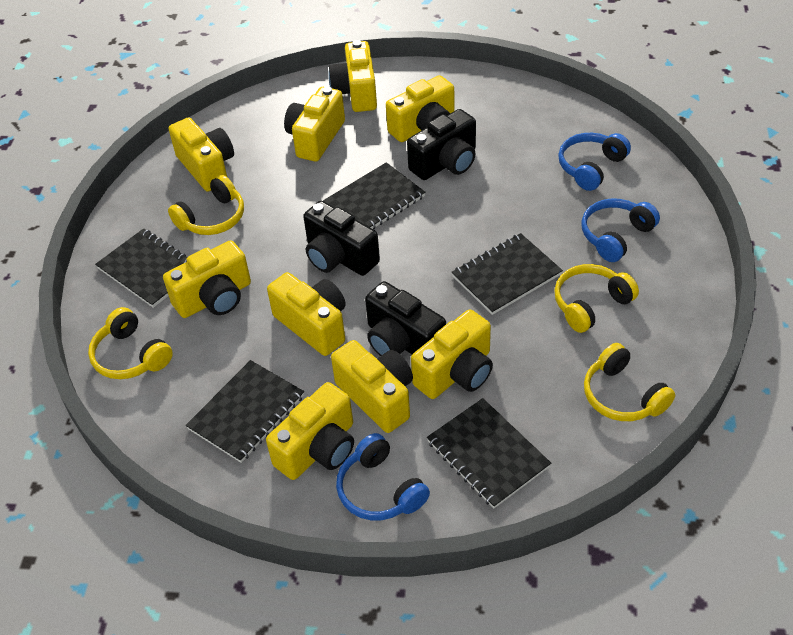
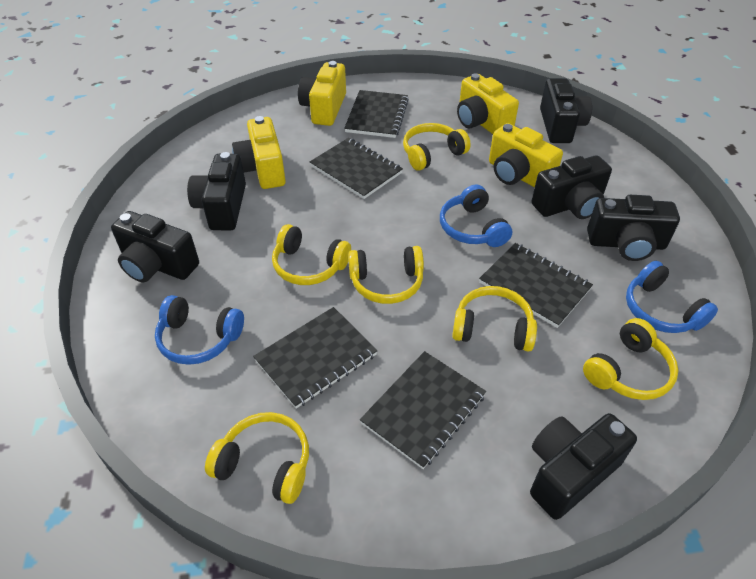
black camera: [303,201,380,276] [365,281,446,356] [407,109,476,180] = 3 -> [111,211,199,283] [187,152,246,230] [530,413,637,520] [531,155,612,219] [540,78,592,143] [587,195,680,261] = 6
yellow camera: [163,240,251,318] [169,118,234,192] [266,382,354,480] [267,272,346,356] [284,87,345,162] [328,40,377,112] [331,340,413,433] [386,75,454,142] [411,309,493,399] = 9 -> [232,116,286,189] [298,61,346,126] [457,73,519,134] [489,123,563,187] = 4
yellow headphones: [88,307,173,379] [168,175,244,235] [554,264,639,333] [584,343,675,421] = 4 -> [205,412,309,504] [272,224,351,285] [348,246,424,304] [403,123,471,171] [452,286,537,352] [583,318,678,400] = 6

